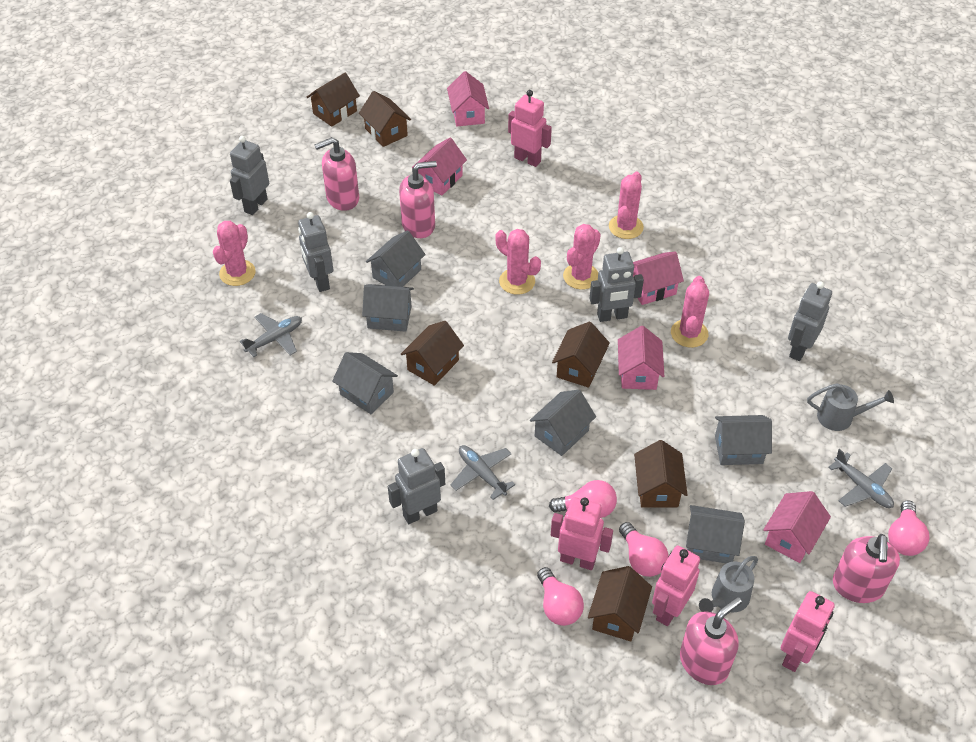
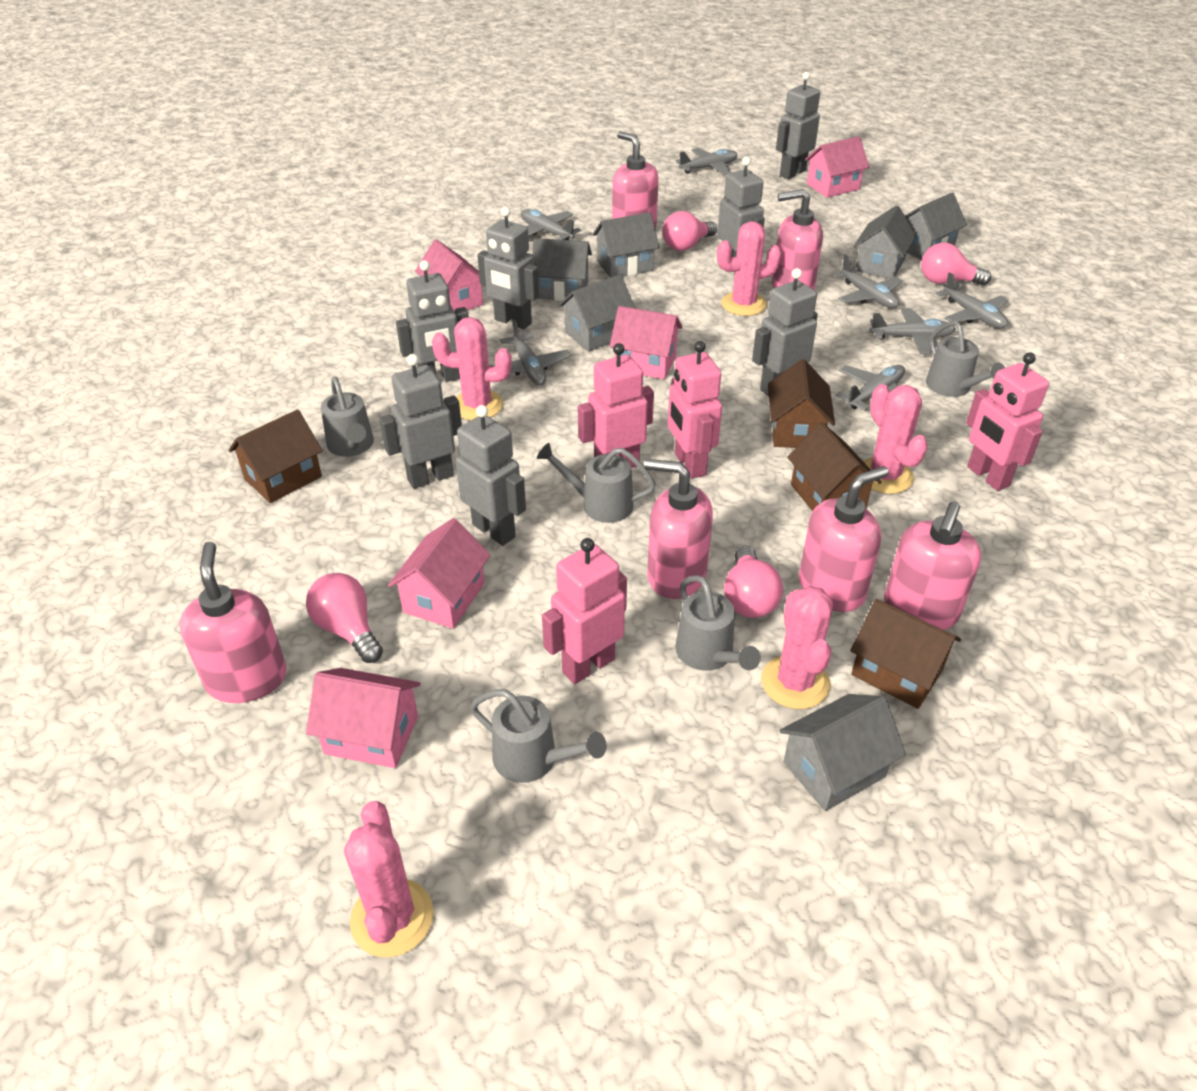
brown house: [307,73,360,127] [359,91,411,147] [401,321,464,386] [552,322,610,388] [588,566,652,641] [634,440,688,508] = 6 -> [229,410,323,503] [768,359,835,448] [787,423,882,511] [850,599,961,709] = 4
grey plane: [240,313,302,357] [450,445,515,500] [828,449,894,508] = 3 -> [490,319,571,385] [521,209,581,240] [675,148,738,175] [832,254,903,308] [836,365,905,411] [870,308,955,354] [936,272,1008,329] = 7
grey robot: [230,136,269,215] [298,212,333,292] [388,448,445,524] [589,247,644,322] [788,281,832,361] = 5 -> [379,354,462,489] [396,260,469,382] [456,405,526,546] [477,207,539,329] [717,157,765,257] [752,268,818,397] [776,72,820,179] = 7
grey watering can: [699,556,758,612] [807,383,894,431] = 2 -> [321,376,374,457] [470,689,607,783] [537,443,656,523] [675,575,761,671] [926,321,1005,397] = 5
pink soap dispenser: [314,137,359,211] [399,161,437,238] [680,597,742,685] [833,534,900,603] = 4 -> [179,542,287,703] [612,131,659,228] [644,459,713,599] [772,189,823,290] [799,466,889,612] [884,501,981,630] = 6

